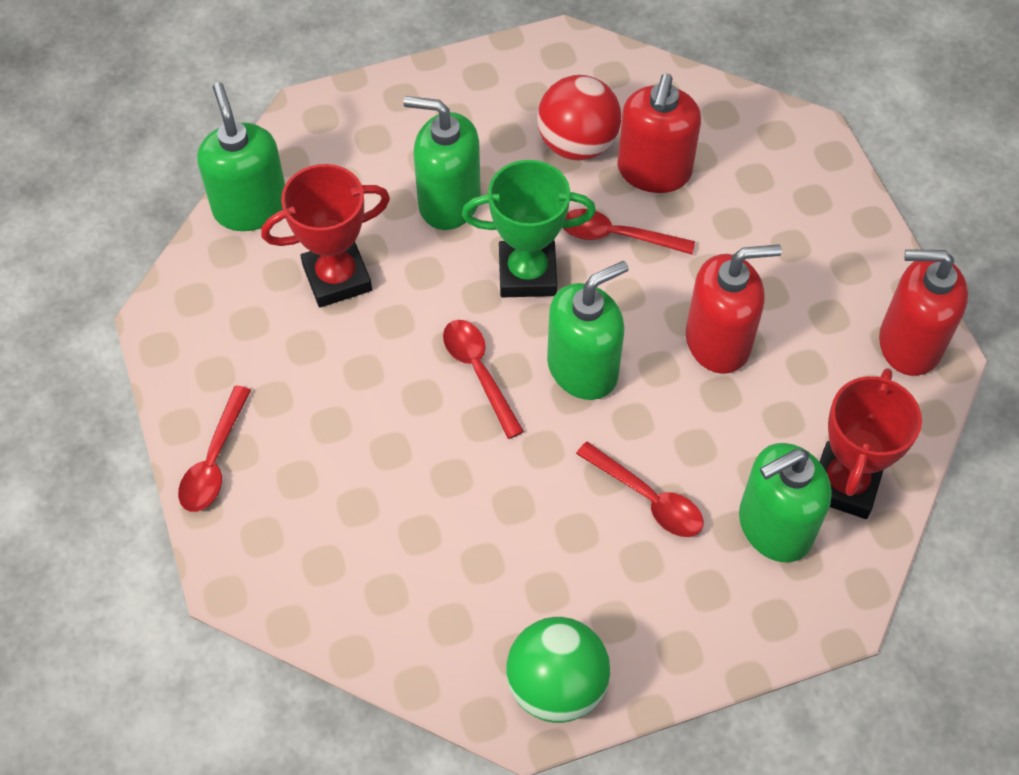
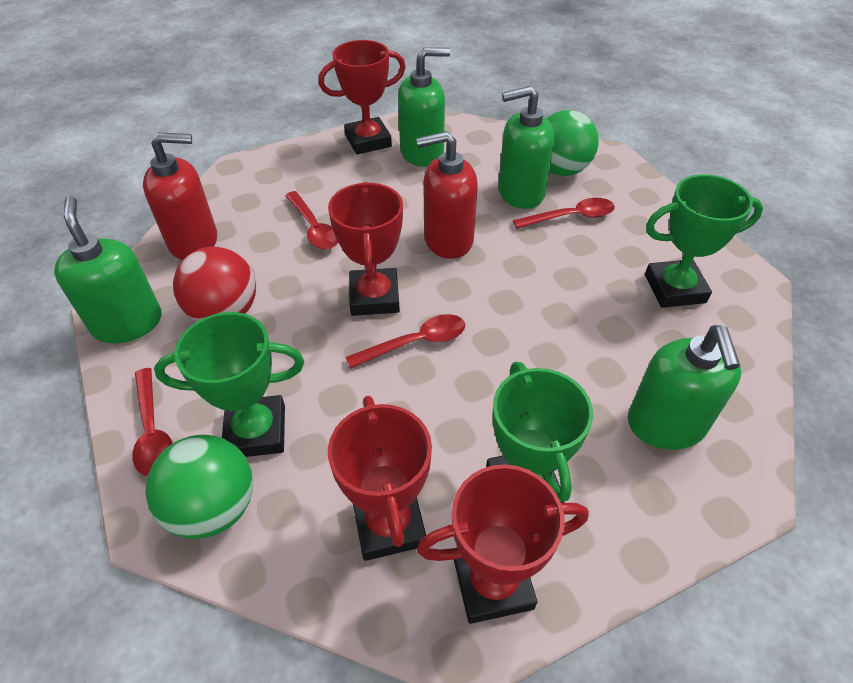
green ball: [506,617,610,723] = 1 -> [145,435,253,539] [546,110,599,176] = 2
green trophy: [462,160,596,297] = 1 -> [154,312,304,457] [486,362,593,503] [645,174,763,308] = 3
red soap dispenser: [617,74,701,193] [686,244,782,374] [879,249,968,376] = 3 -> [143,132,217,260] [416,131,478,259] = 2
red trophy: [261,164,390,307] [820,368,922,519] = 2 -> [318,40,406,155] [328,182,403,316] [328,396,432,561] [417,464,589,624] = 4

